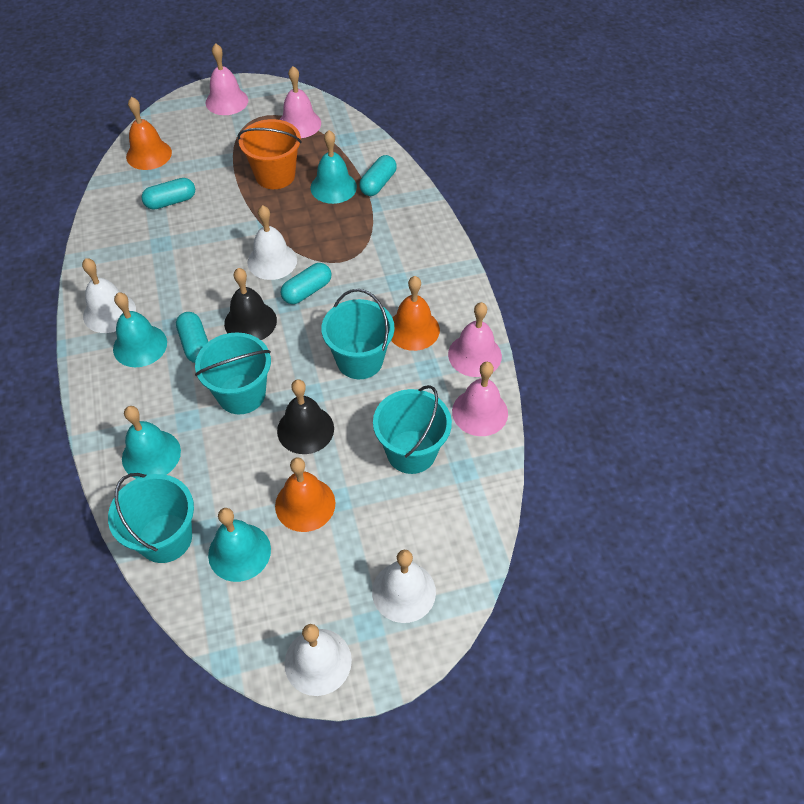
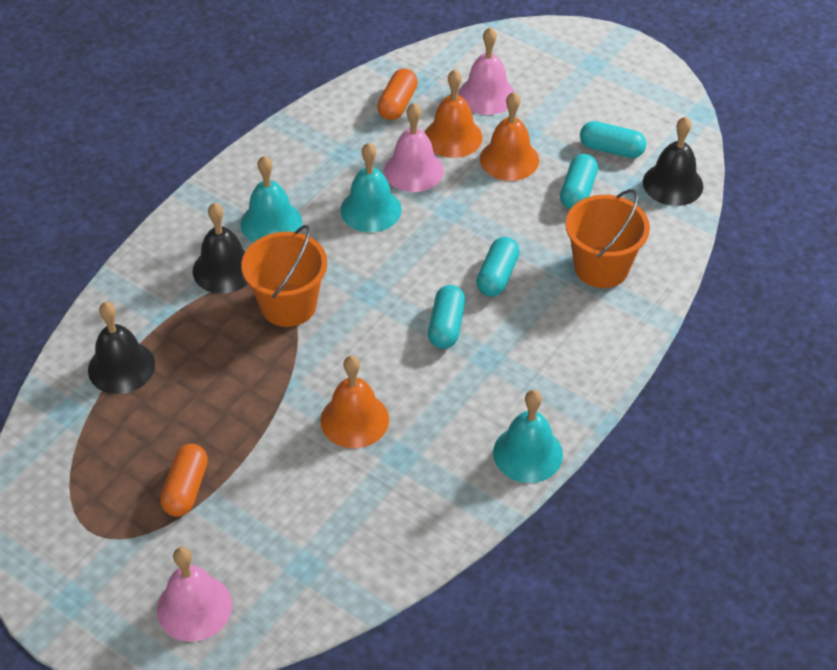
black bell: [224,268,277,340] [277,379,334,454] = 2 -> [88,302,155,394] [193,203,248,294] [643,116,703,206] = 3
orange bucket: [237,119,302,189] = 1 -> [241,225,327,327] [565,189,650,288] = 2
orange capsule: none = 0 -> [160,444,208,517] [377,68,418,120] = 2
pink bell: [206,43,248,115] [279,66,321,138] [448,302,502,377] [452,362,508,436] = 4 -> [157,547,232,642] [384,103,444,192] [459,27,515,115] = 3
turquoise bell: [113,292,167,367] [122,406,181,479] [208,508,271,582] [310,130,357,204] = 4 -> [240,156,302,242] [340,143,402,232] [493,390,563,483] = 3
turquoise bucket: [108,473,194,563] [195,332,271,414] [321,289,395,379] [373,385,452,474] = 4 -> none = 0
white bell: [82,258,136,333] [247,205,297,280] [284,624,352,696] [372,550,436,623] = 4 -> none = 0

